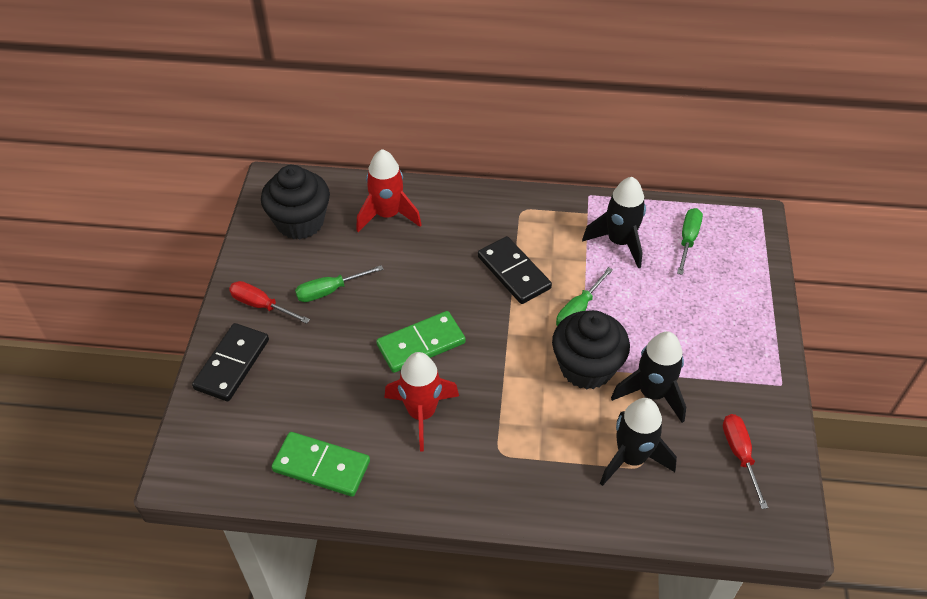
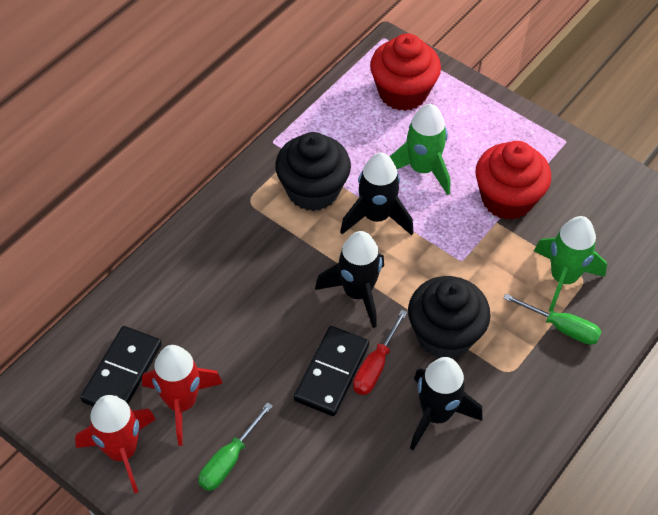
green domino: [272,432,370,497] [376,311,466,373] = 2 -> none = 0
green rocket: none = 0 -> [390,104,450,195] [534,216,607,311] = 2
green screwdriver: [295,265,384,302] [556,267,613,326] [677,208,703,275] = 3 -> [198,402,273,491] [503,294,601,345] = 2
red cupcake: none = 0 -> [370,34,441,111] [475,141,551,220] = 2
red screwdriver: [229,281,310,324] [723,414,768,509] = 2 -> [353,310,407,395] = 1

